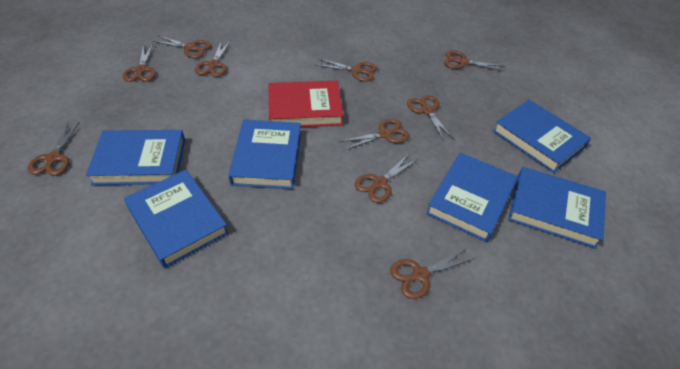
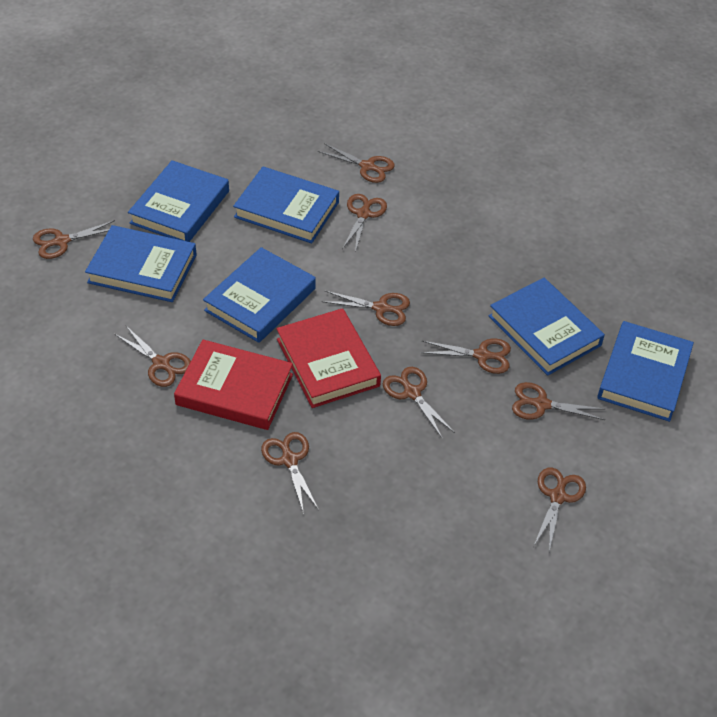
red book: [268,81,344,127] = 1 -> [174,340,293,430] [276,308,381,408] = 2

